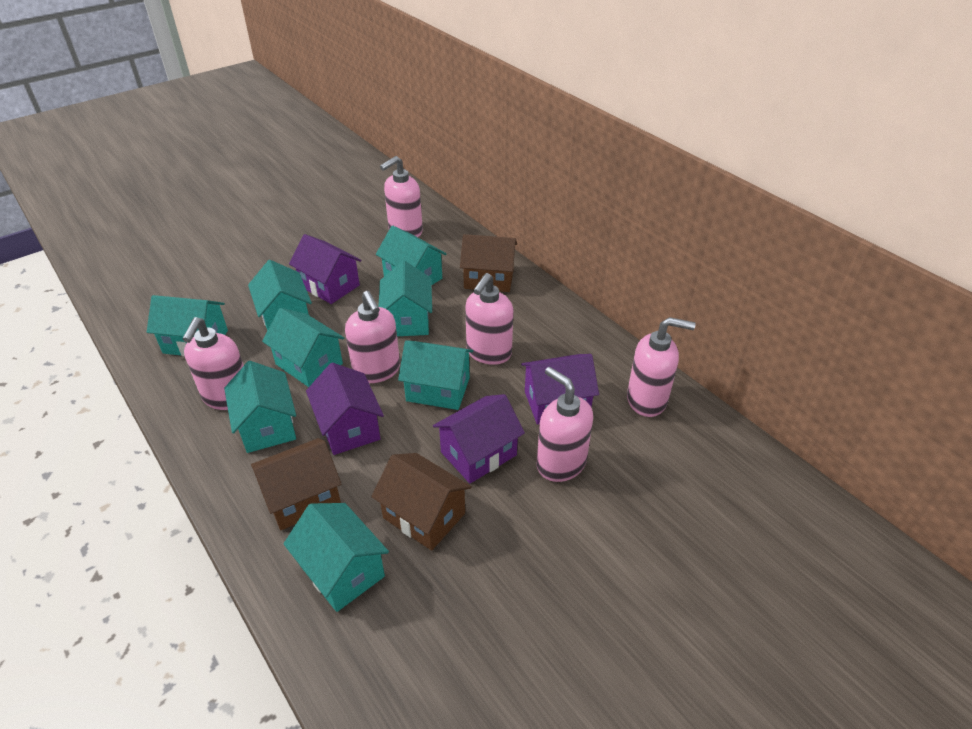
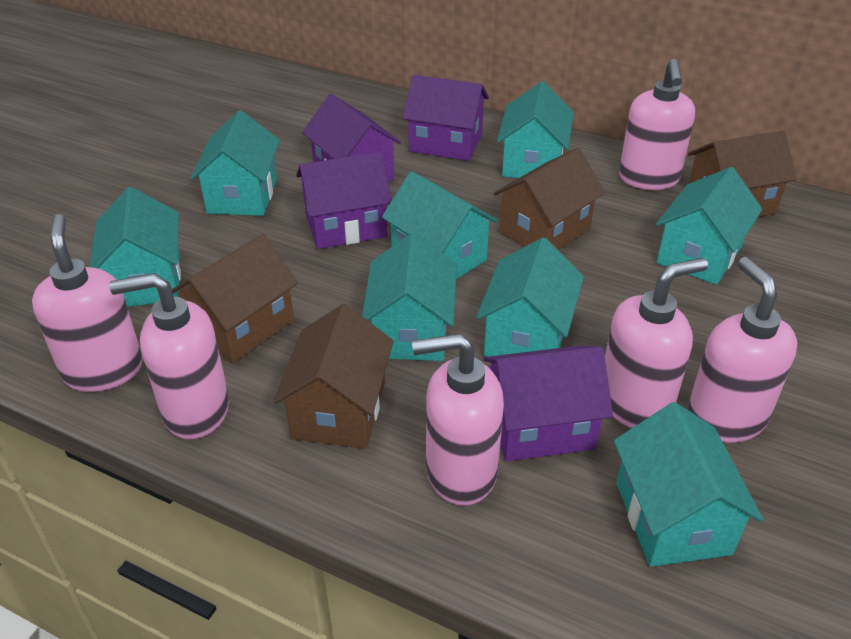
brown house: [251,438,341,530] [371,453,472,551] [460,234,517,292] = 3 -> [172,234,298,363] [273,304,393,449] [493,148,605,250] [688,131,797,217] = 4

